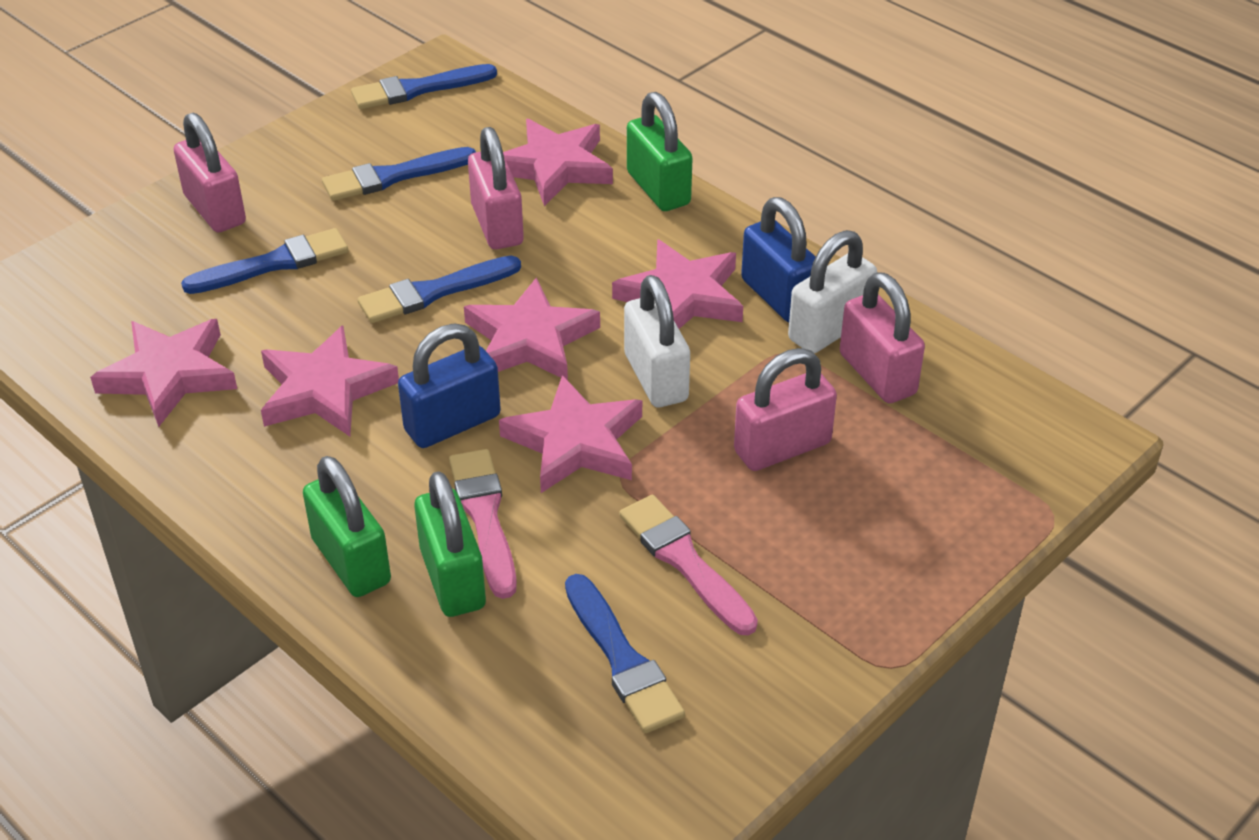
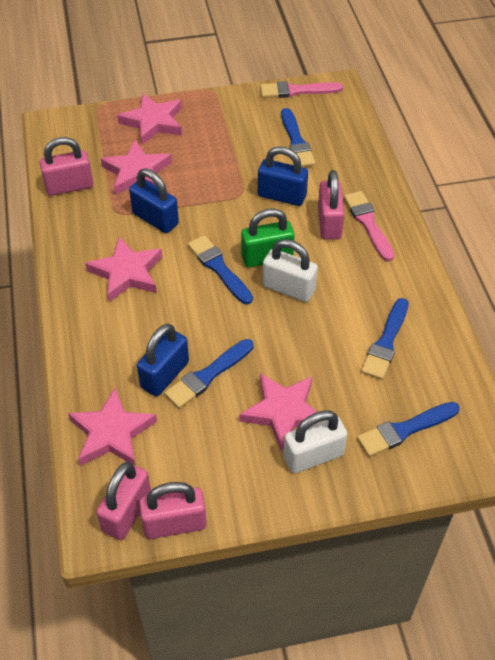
blue padlock: [398,324,501,448] [741,197,816,322] = 2 -> [129,168,179,233] [137,324,189,396] [258,146,308,206] = 3
green padlock: [303,456,391,597] [414,471,486,617] [627,92,692,211] = 3 -> [241,209,295,268] = 1
pink star: [90,319,237,427] [261,325,399,436] [464,277,600,380] [499,375,642,493] [503,119,613,206] [612,239,743,329] = 6 -> [68,387,157,466] [85,236,163,302] [101,140,172,195] [117,93,182,145] [239,373,317,452] = 5

